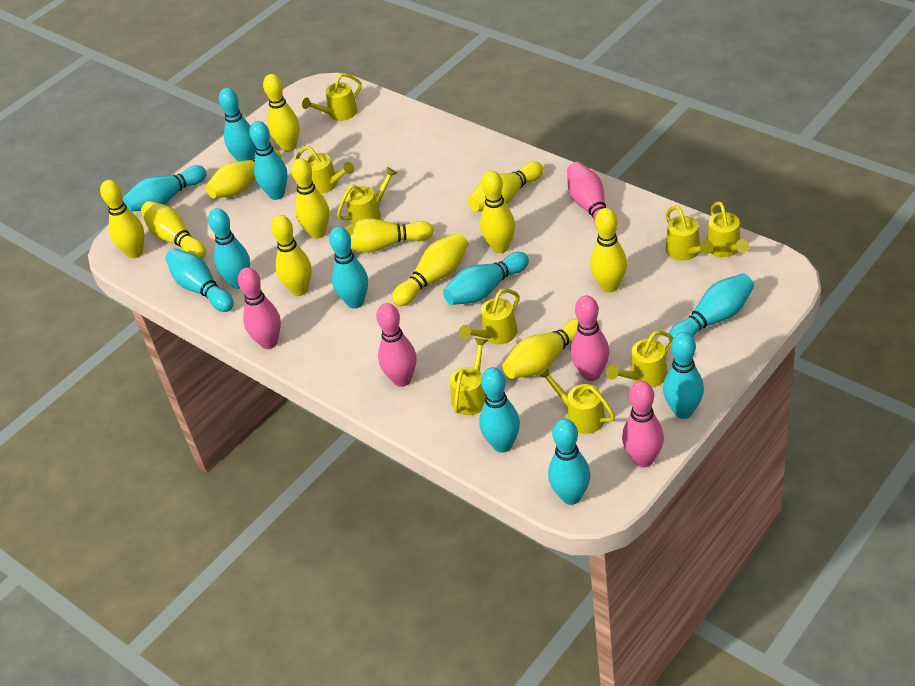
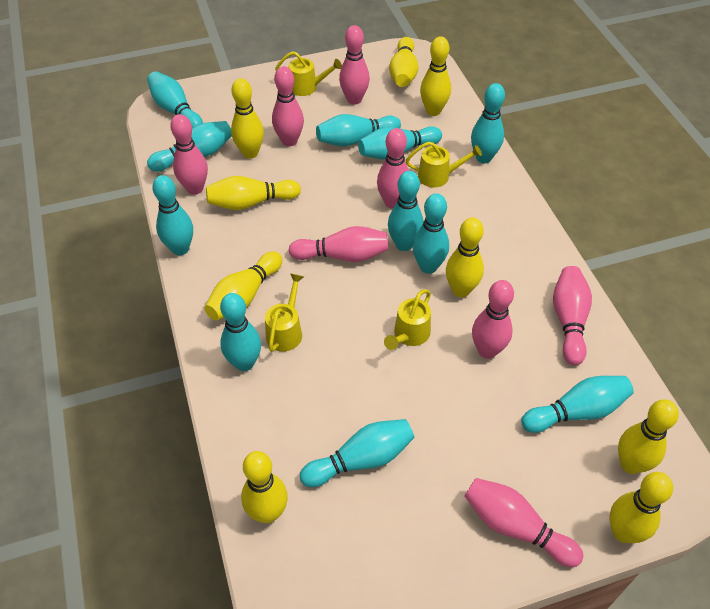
pink bowling pin: [238,267,281,349] [376,303,416,387] [567,162,617,232] [570,296,610,381] [622,381,664,468] = 5 -> [170,114,208,195] [272,66,304,146] [289,226,388,262] [339,25,370,105] [377,128,409,209] [465,478,584,567] [472,280,514,359] [553,266,592,365] = 8
yellow bowling pin: [100,180,144,258] [141,201,206,259] [206,149,281,198] [263,74,299,152] [271,215,311,296] [291,158,329,239] [343,218,434,253] [392,233,468,306] [468,161,543,212] [480,171,515,253] [502,318,579,379] [590,208,627,293] = 12 -> [204,251,282,320] [206,176,301,210] [231,78,264,159] [241,451,288,523] [389,37,418,87] [420,36,451,116] [446,217,484,297] [610,472,673,543] [618,399,679,474] = 9
yellow watering can: [295,146,354,194] [302,73,362,121] [337,167,397,223] [450,338,488,415] [459,288,520,344] [538,366,615,434] [606,330,673,387] [666,206,713,261] [707,201,749,257] = 9 -> [265,274,304,352] [275,51,342,96] [384,289,431,350] [405,142,482,188] = 4

